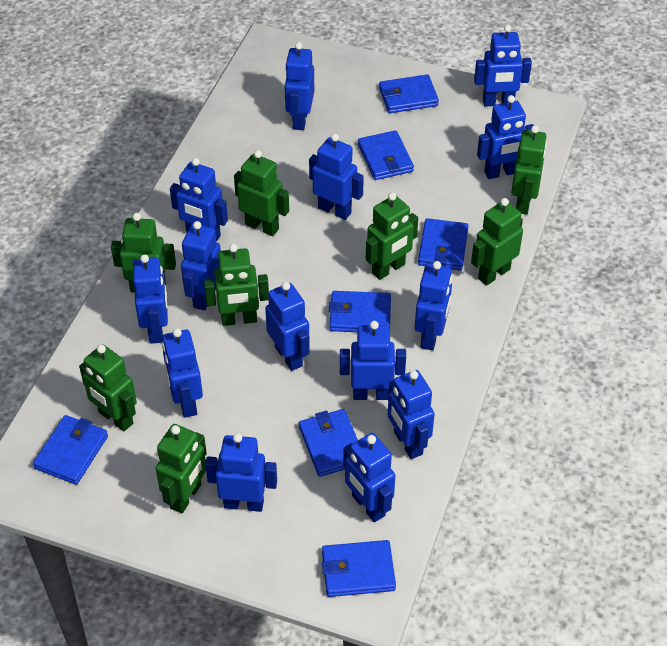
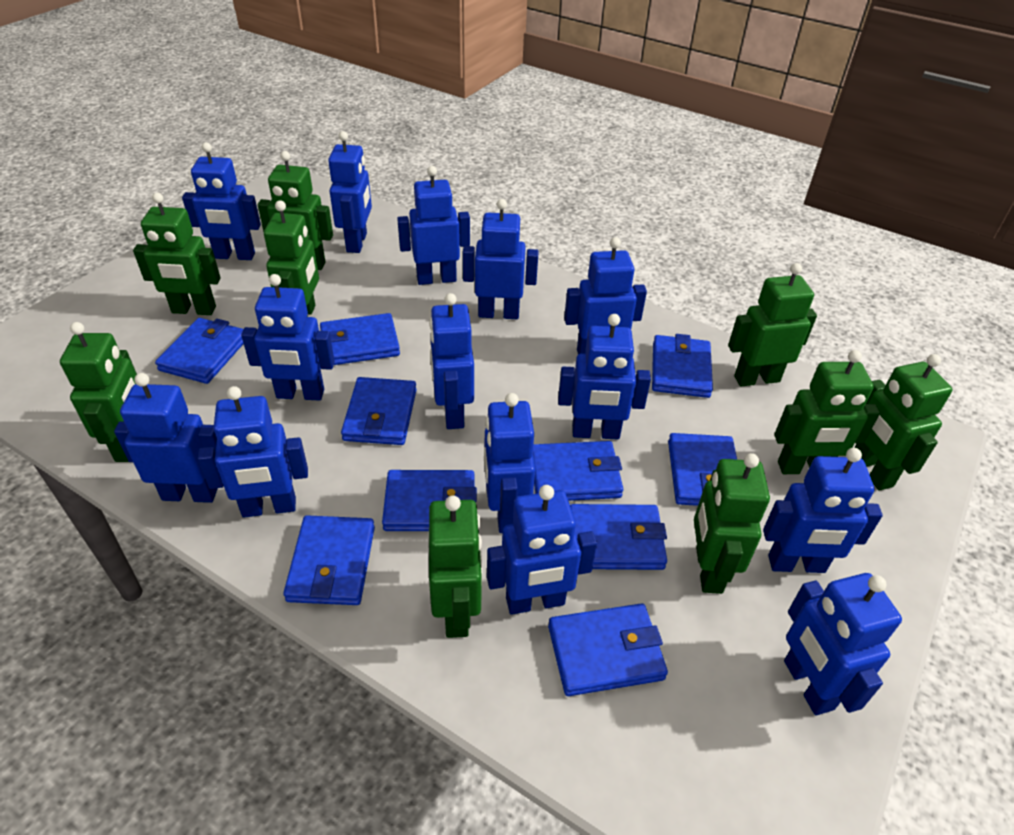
blue wallet: [33,415,108,485] [299,409,358,477] [322,540,396,597] [329,291,391,332] [358,130,414,180] [379,74,439,113] [418,218,469,271] = 7 -> [155,318,244,384] [283,515,375,605] [320,313,400,365] [341,377,417,445] [382,470,477,531] [533,441,623,501] [548,603,668,696] [570,504,667,570] [652,334,713,398] [668,433,737,506] = 10
green robot: [79,344,137,431] [111,213,176,293] [156,424,207,513] [204,244,269,326] [234,150,289,236] [366,192,418,280] [471,198,523,286] [511,125,547,215] = 8 -> [60,322,137,462] [133,193,221,315] [258,151,333,270] [264,200,319,317] [429,495,483,638] [694,453,770,594] [728,263,817,387] [774,350,880,474] [855,354,952,490] = 9

